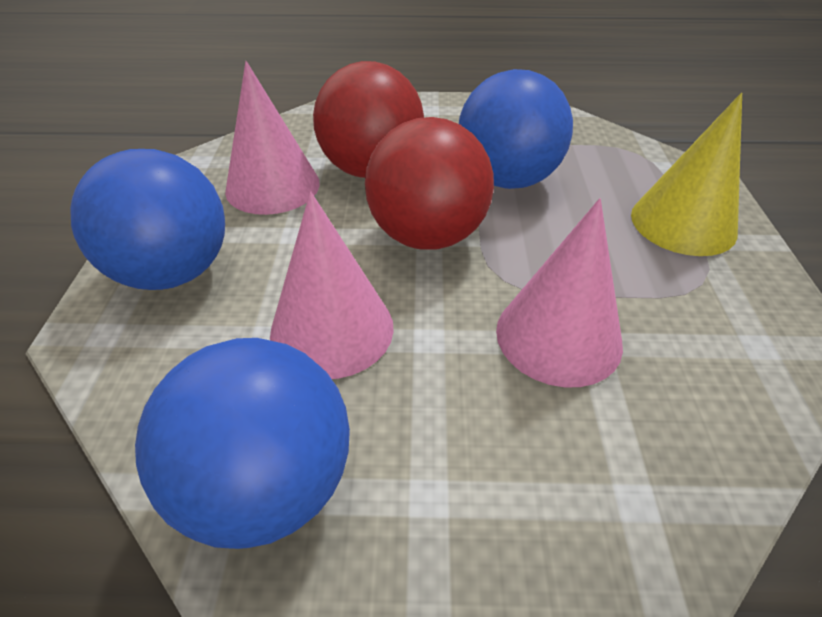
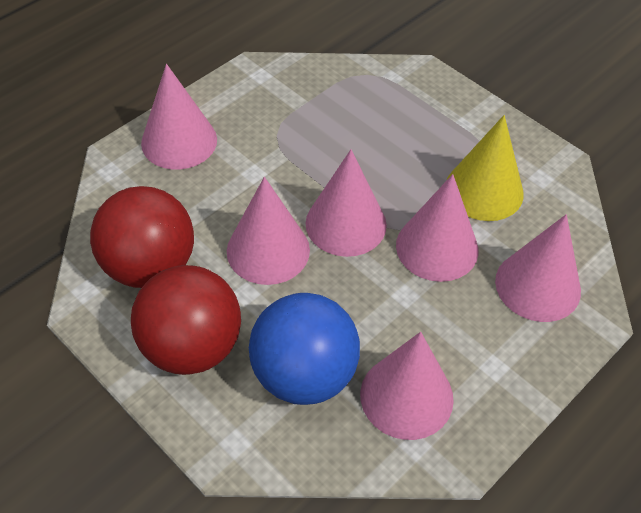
blue ball: [70,149,225,290] [135,338,350,549] [459,69,573,189] = 3 -> [249,293,360,405] = 1
pink cone: [225,61,320,215] [270,192,394,379] [496,198,623,387] = 3 -> [141,64,217,170] [227,177,310,285] [306,149,387,257] [360,332,454,440] [396,174,478,282] [495,214,581,322] = 6

